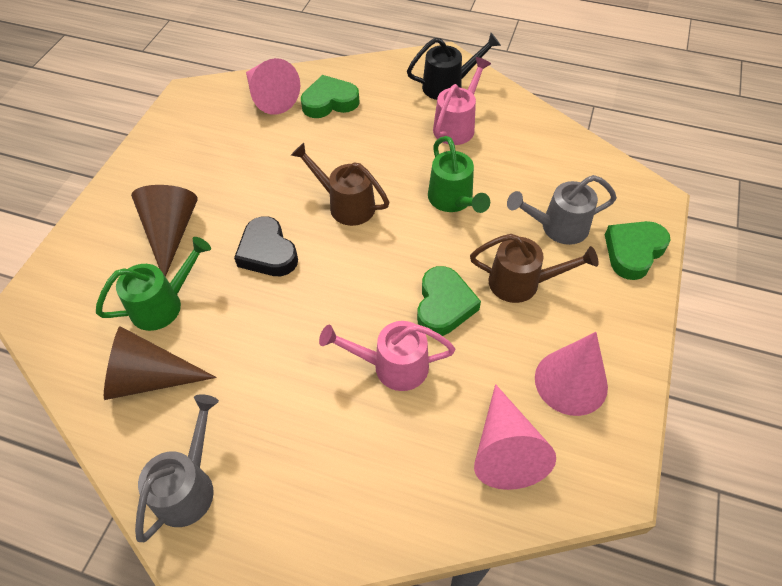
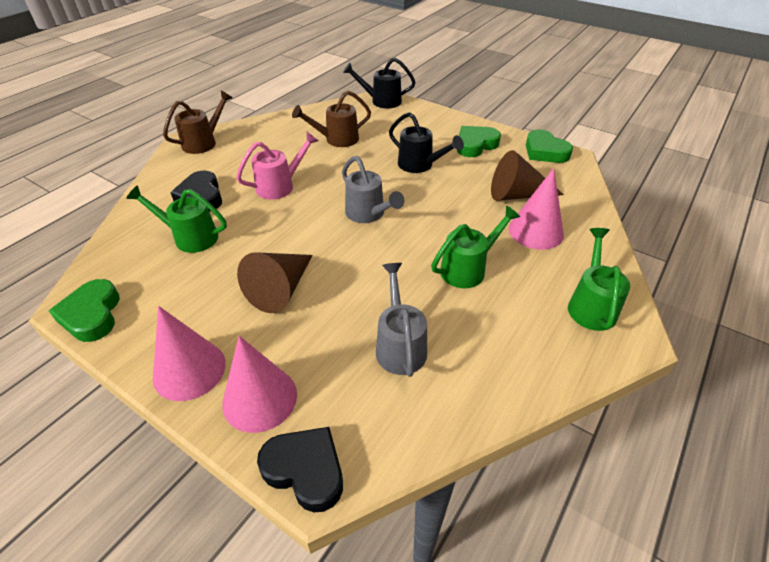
black heart: [234,216,298,276] = 1 -> [170,171,222,212] [257,427,343,512] = 2
black watering can: [407,33,501,100] = 1 -> [343,58,416,108] [389,112,464,173] = 2
green watering can: [96,237,211,331] [428,136,490,213] = 2 -> [126,185,227,253] [431,206,520,288] [568,228,630,331] = 3
pink watering can: [319,321,455,391] [433,57,491,145] = 2 -> [236,132,318,200] = 1

